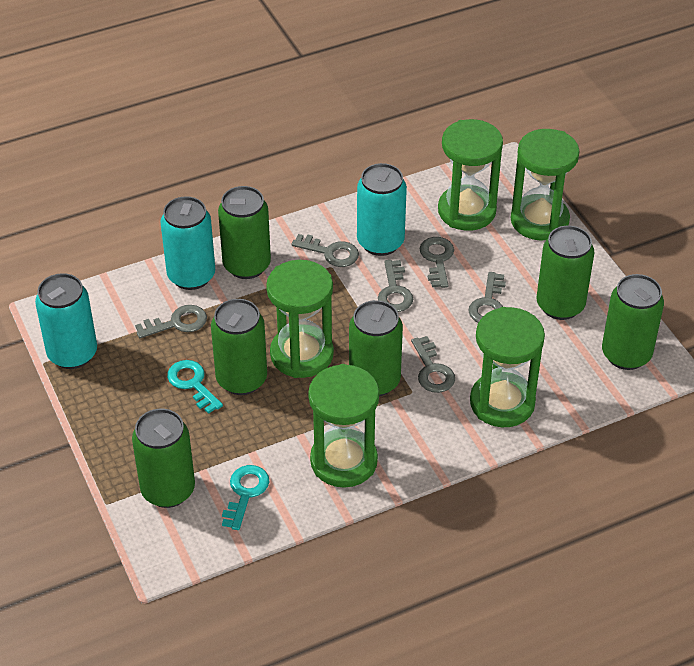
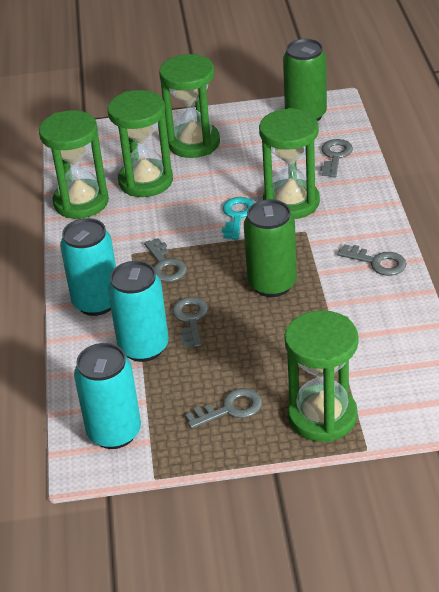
green can: [132,409,195,508] [211,299,267,395] [218,186,271,279] [349,300,403,396] [536,226,595,320] [602,274,664,370] = 6 -> [244,199,297,297] [283,39,327,121] = 2
grey key: [135,305,207,338] [291,234,359,267] [378,260,413,312] [411,336,455,393] [419,237,454,288] [468,272,506,323] = 6 -> [144,238,187,282] [172,297,208,348] [185,388,262,429] [320,139,353,177] [337,244,407,276] = 5
turquoise key: [167,360,223,414] [222,465,270,530] = 2 -> [222,197,254,240] = 1

